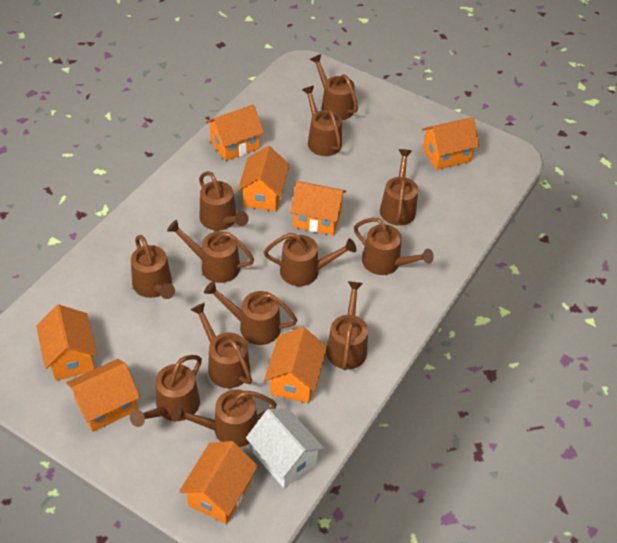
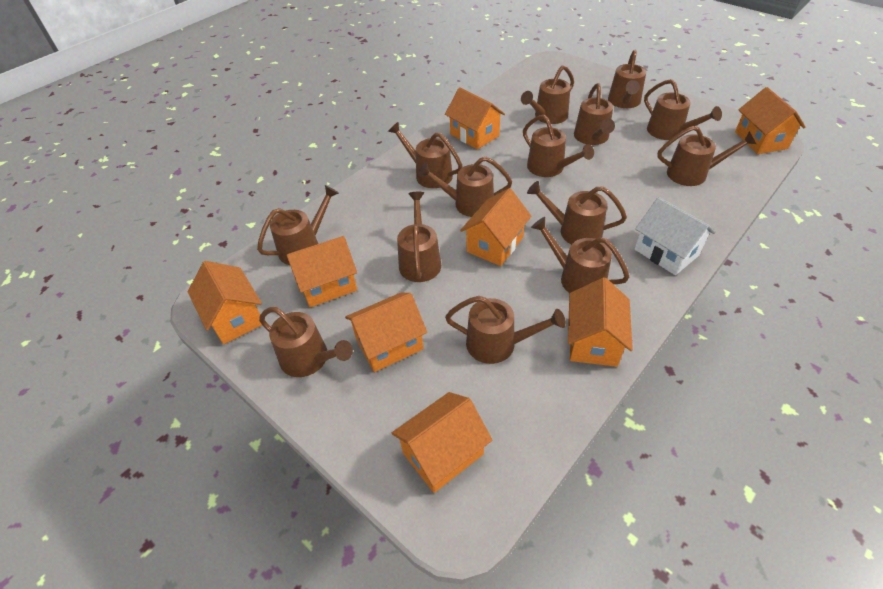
brown watering can: [130,355,202,427] [131,235,175,299] [167,220,254,283] [171,389,277,447] [191,303,252,388] [199,171,249,230] [204,281,297,345] [264,233,356,286] [302,86,342,156] [310,54,358,120] [326,281,368,370] [354,218,434,275] [380,149,418,226] = 13 -> [257,185,339,265] [259,307,353,377] [388,122,462,188] [397,192,441,282] [418,157,512,217] [445,296,566,364] [521,65,574,124] [523,115,594,177] [527,181,627,245] [531,217,629,293] [574,83,615,145] [608,50,646,108] [644,79,722,140] [657,126,756,186] = 14

